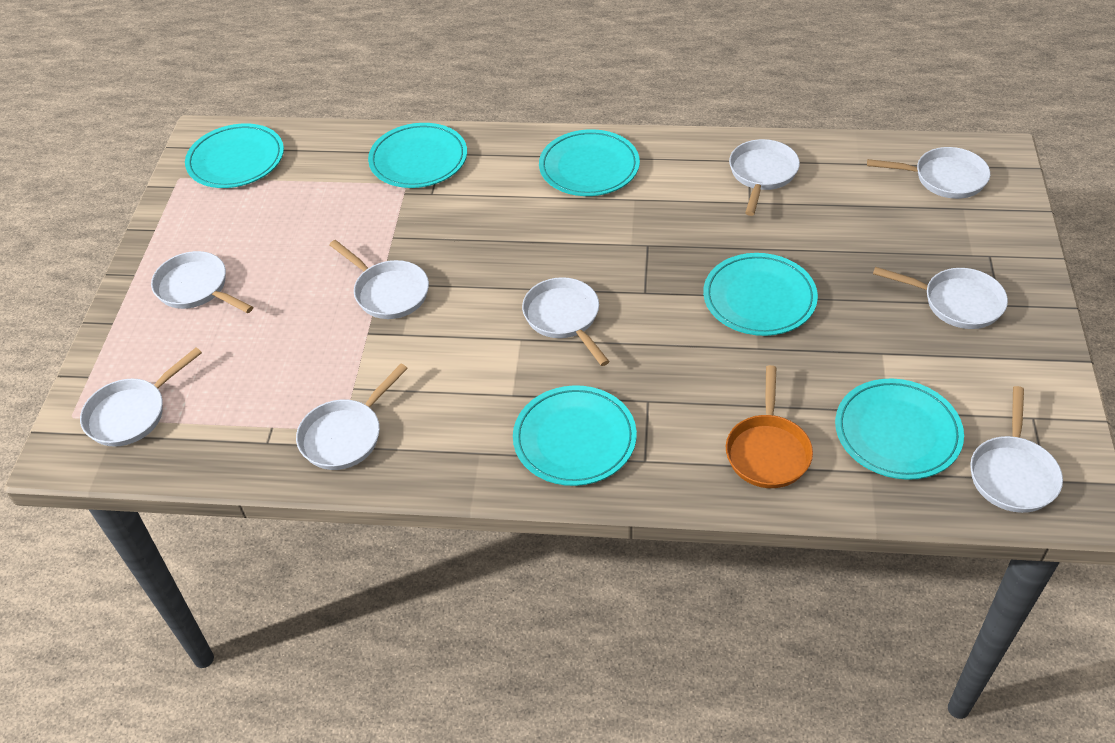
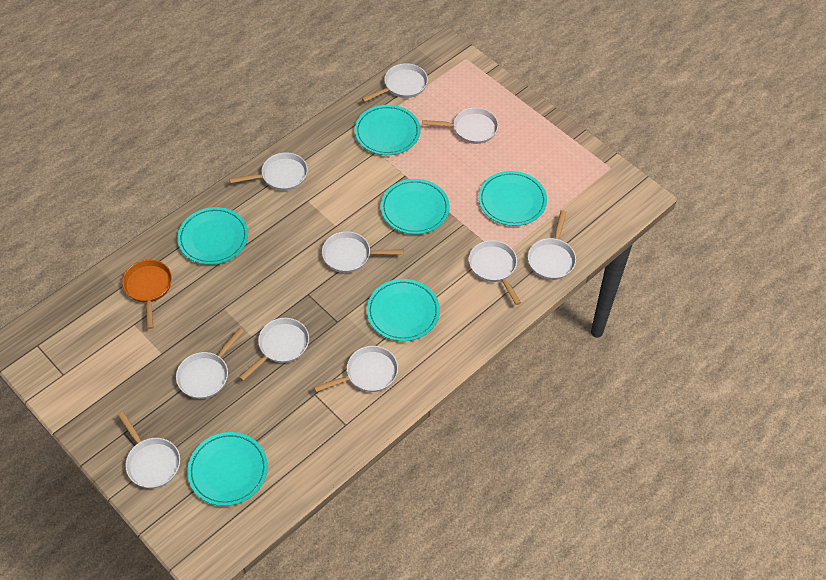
white pan: [80,347,202,447] [151,251,253,313] [296,364,408,470] [329,240,429,319] [522,277,610,366] [729,139,800,216] [867,147,990,199] [873,267,1008,329] [970,386,1063,513] = 9 -> [118,412,180,488] [176,328,244,399] [229,152,308,191] [239,318,309,381] [314,346,398,392] [322,231,404,273] [362,63,428,102] [422,107,498,144] [469,240,521,305] [528,210,576,280] = 10

